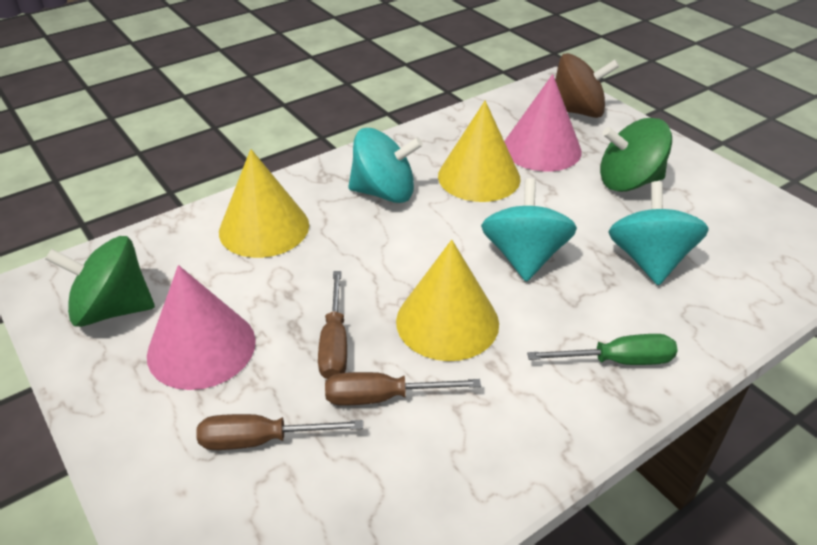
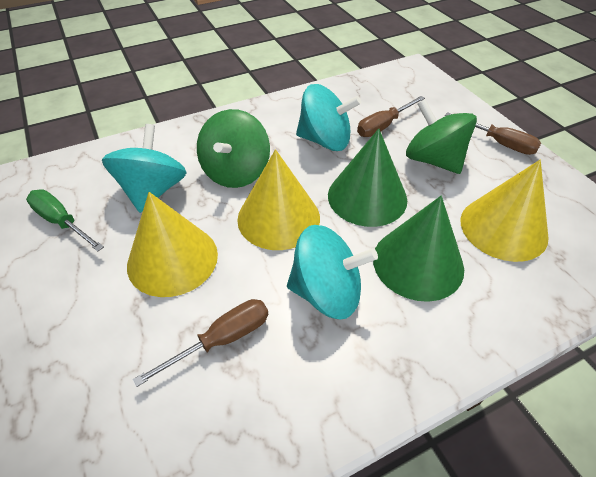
brown spinning top: [555,53,619,118] = 1 -> none = 0
green cone: none = 0 -> [328,129,407,227] [373,196,464,302] = 2
pink cone: [147,265,256,390] [504,74,582,172] = 2 -> none = 0

